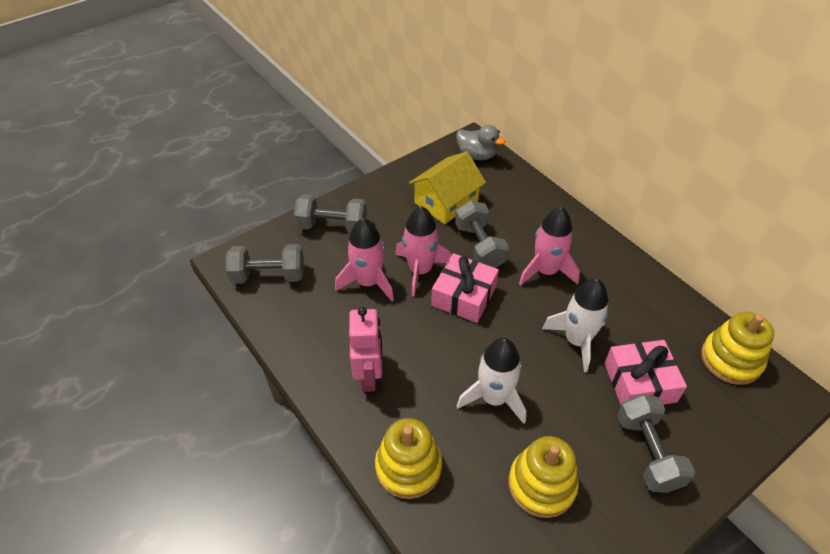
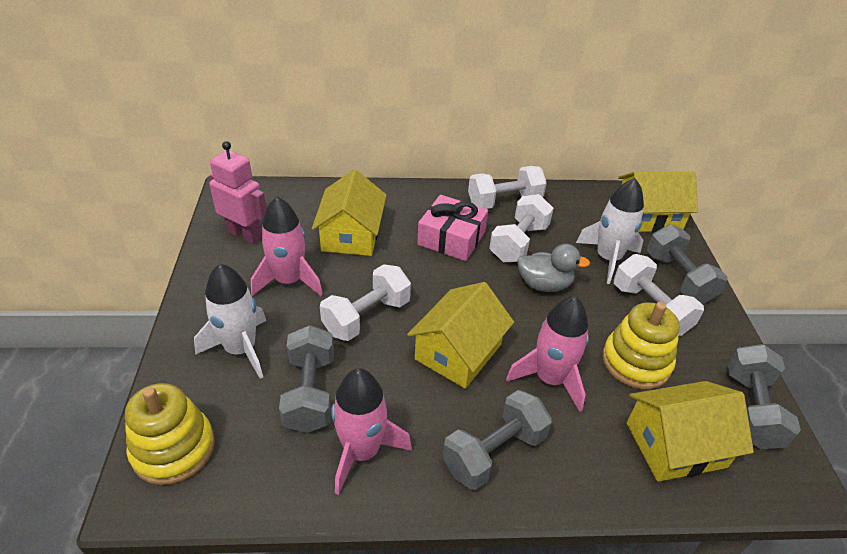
pink gift: [431,253,499,323] [604,340,687,405] = 2 -> [417,195,488,261] = 1
white dumbbell: none = 0 -> [320,264,411,341] [468,166,547,209] [489,194,554,262] [614,254,704,336] = 4
yellow house: [409,151,486,224] = 1 -> [312,169,387,256] [407,282,514,389] [618,171,698,232] [627,381,754,482] = 4
yellow stacking toy: [375,418,442,499] [508,436,579,518] [701,311,774,385] = 3 -> [125,383,215,485] [602,302,680,389] = 2

